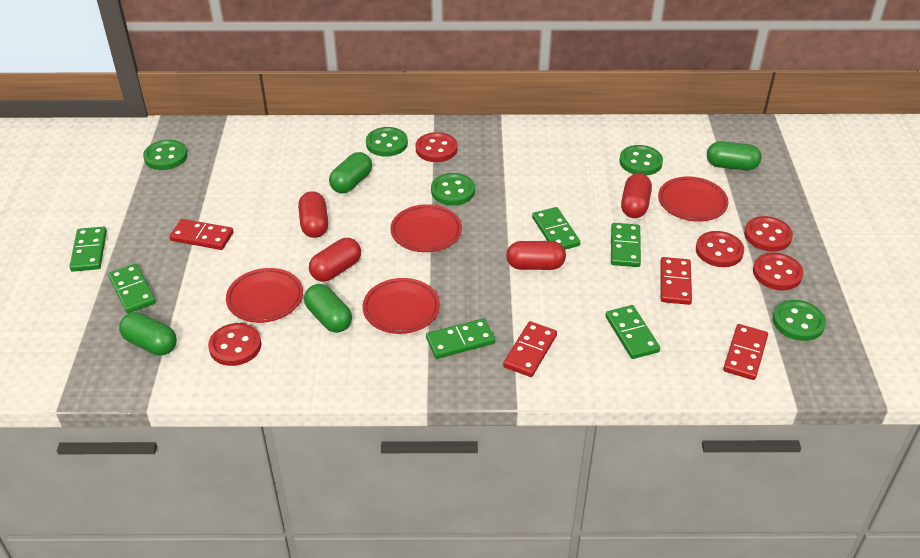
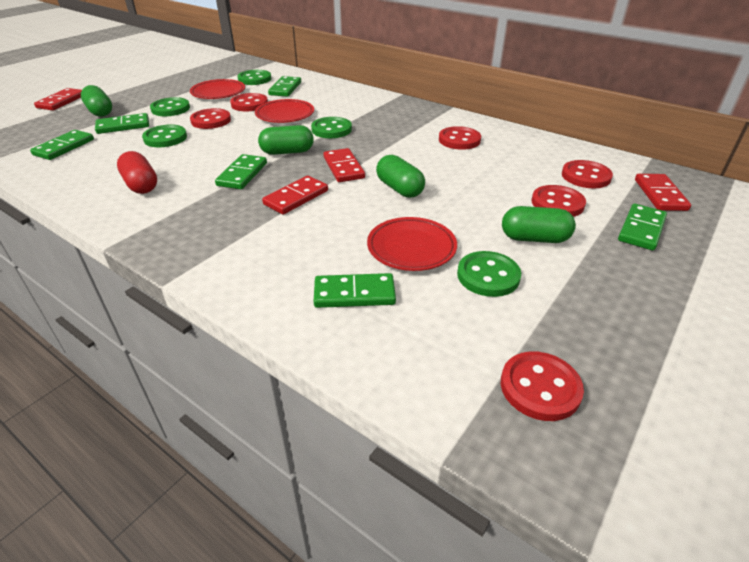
red button: [208,323,261,366] [416,132,458,162] [696,231,744,267] [744,216,793,252] [753,253,803,290] = 5 -> [190,108,231,129] [230,93,268,111] [439,126,481,150] [501,351,584,421] [532,185,586,217] [562,160,613,188] = 6
red capsule: [298,191,328,238] [309,238,361,282] [506,241,566,270] [621,173,652,218] = 4 -> [117,151,157,194] = 1
red plate: [226,268,303,323] [363,278,440,334] [390,204,462,252] [658,176,728,222] = 4 -> [190,79,245,99] [255,99,314,123] [367,217,457,271] = 3

